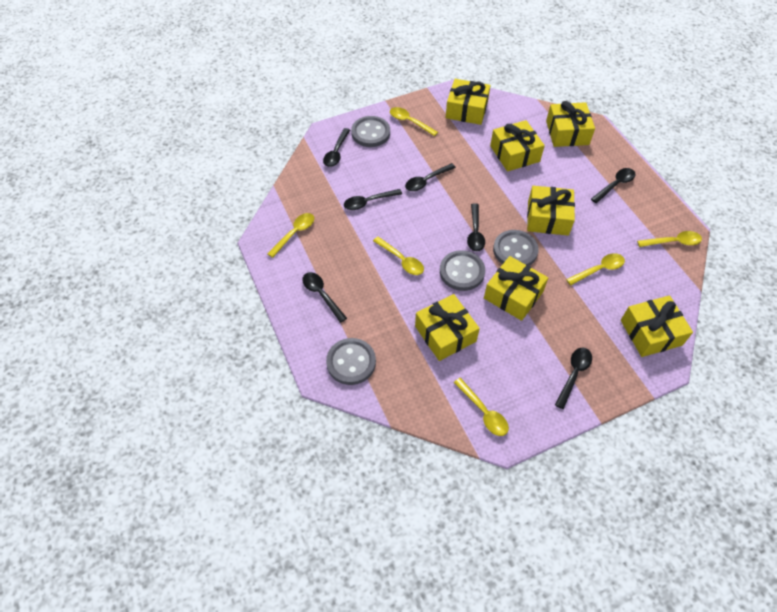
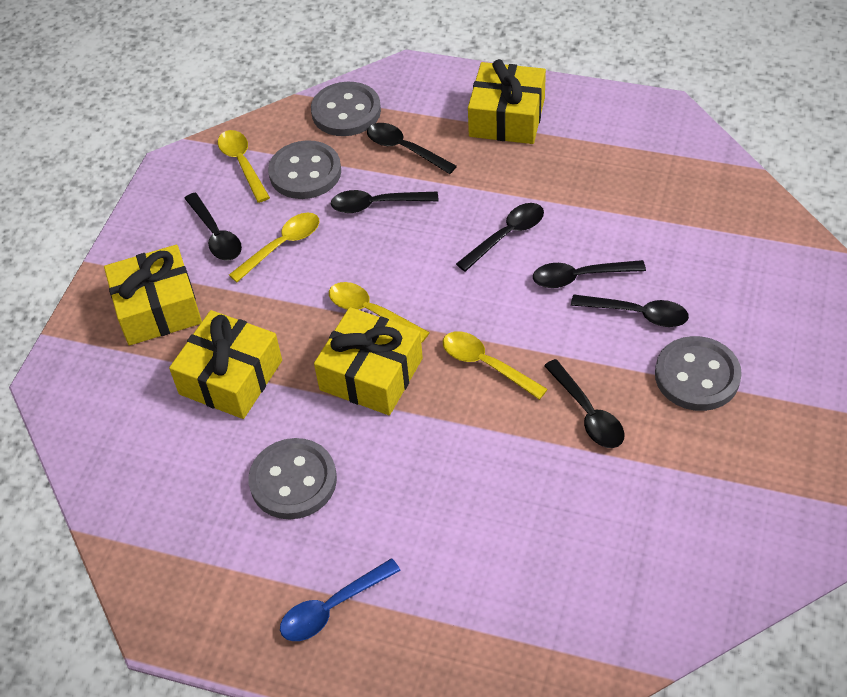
blue spoon: none = 0 -> [280,558,401,641] = 1
yellow gift: [415,294,480,361] [446,79,490,125] [484,256,548,321] [490,120,545,172] [527,186,575,236] [546,101,595,147] [621,295,693,357] = 7 -> [104,245,202,346] [169,310,282,419] [314,307,423,415] [468,59,546,144] = 4
yellow spoon: [267,213,314,258] [373,237,424,275] [390,107,438,136] [454,378,509,436] [566,253,625,285] [637,231,702,247] = 6 -> [218,130,270,203] [229,213,320,282] [329,282,430,343] [443,331,548,400] = 4

